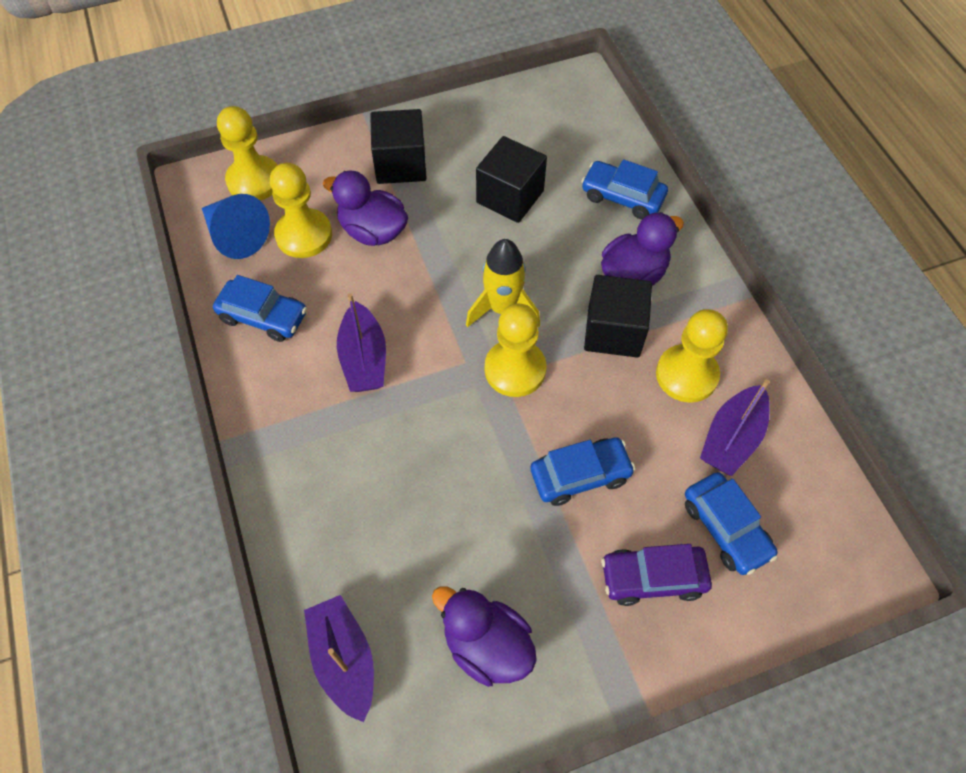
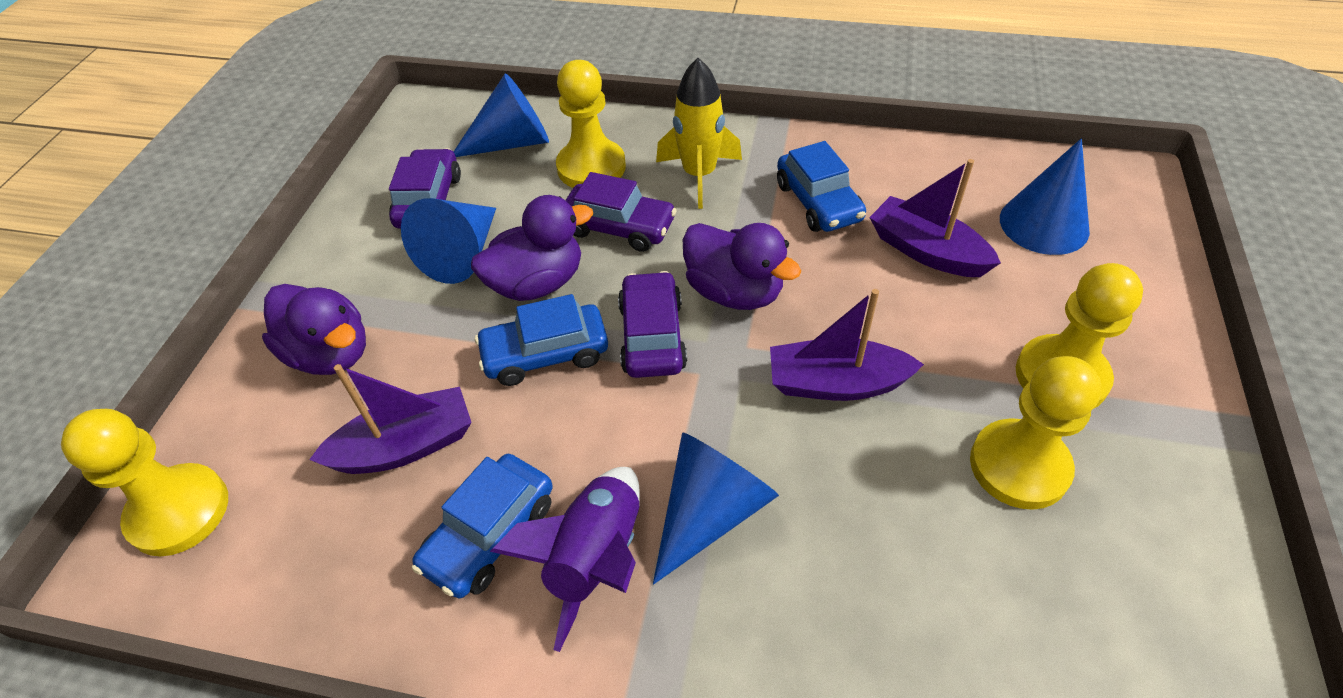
black cube: [370,109,427,184] [476,136,547,223] [584,275,652,358] = 3 -> none = 0
blue car: [213,275,307,342] [531,437,635,506] [581,159,668,219] [685,472,778,575] = 4 -> [412,454,553,598] [475,294,608,386] [777,141,866,232] = 3
blue cone: [202,194,270,259] = 1 -> [401,198,496,284] [454,74,549,157] [653,433,779,584] [1000,138,1090,255] = 4
purple car: [601,544,712,606] = 1 -> [389,148,461,229] [565,172,677,252] [618,271,687,378] = 3
purple rocket: none = 0 -> [490,467,640,652] = 1

